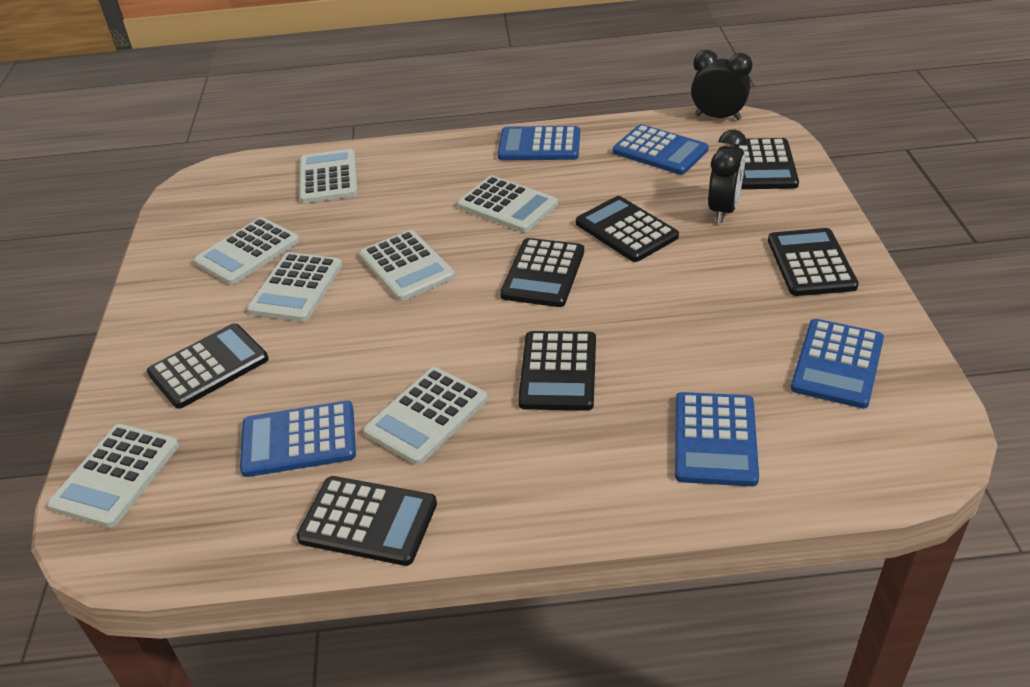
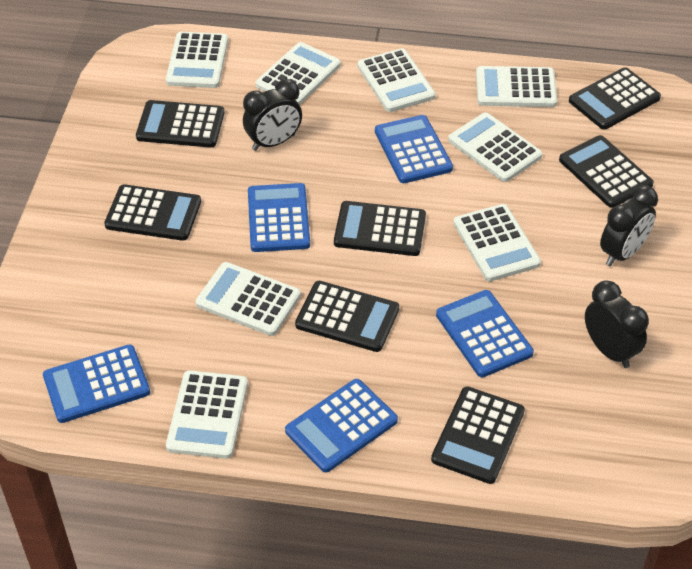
black clock: [691,50,752,120] [708,129,747,223] = 2 -> [243,79,302,151] [585,280,649,368] [600,185,658,267] = 3
white calculator: [48,424,179,528] [194,217,299,285] [247,252,342,322] [299,149,358,203] [360,230,455,301] [364,367,488,465] [458,176,558,233] = 7 -> [166,32,228,88] [166,370,248,459] [195,262,301,336] [256,42,341,105] [357,48,435,112] [448,112,542,182] [453,204,541,281] [476,66,557,107] = 8

